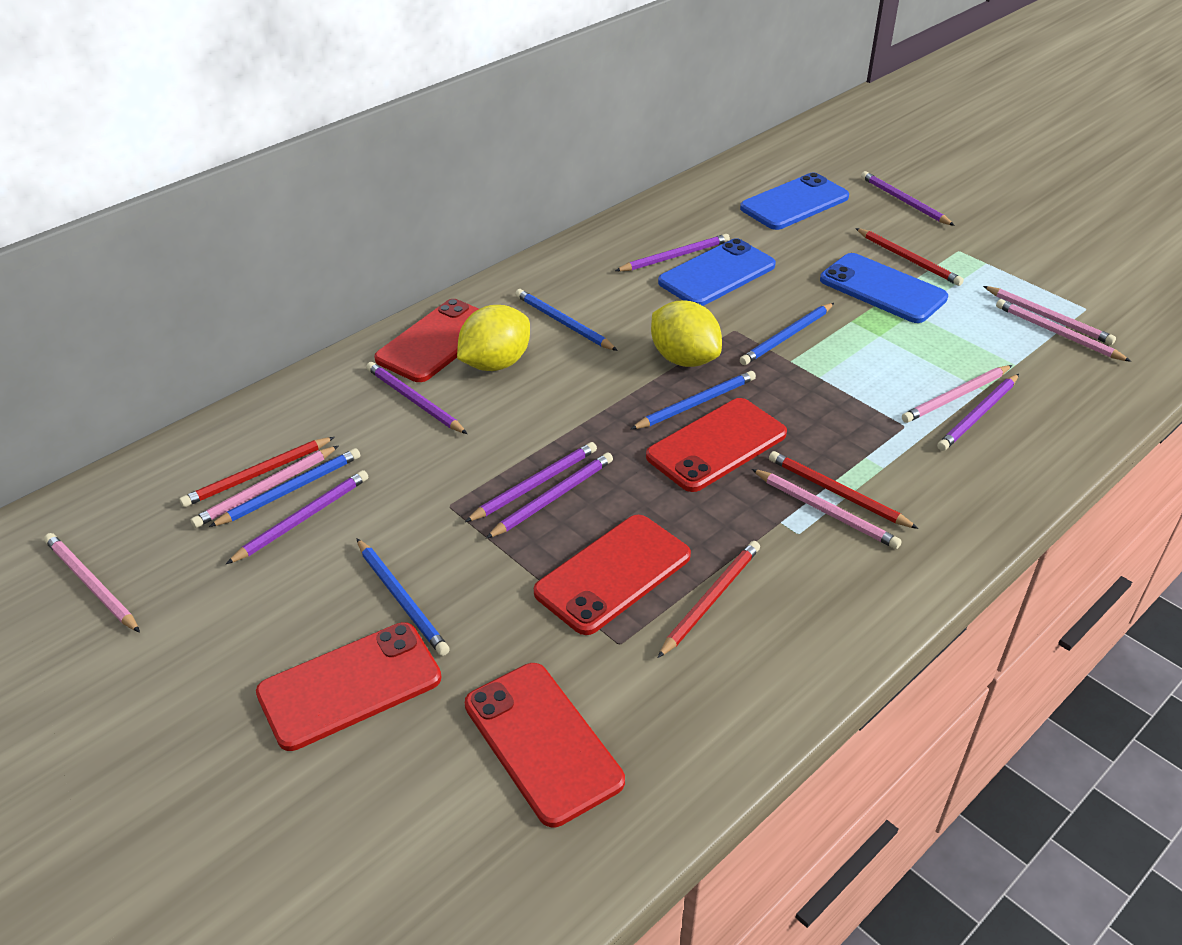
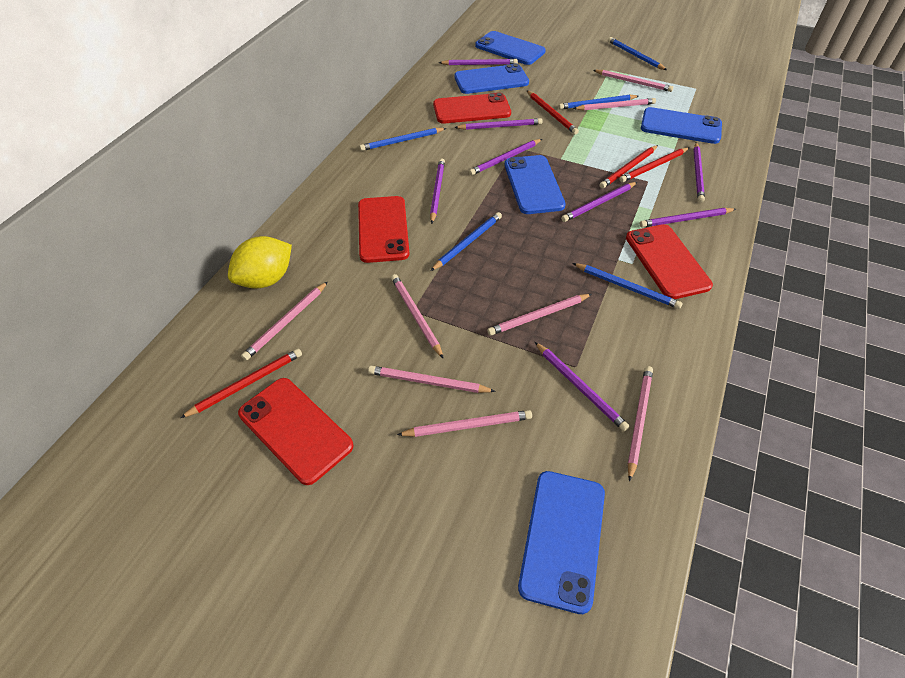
blue phone: [658,238,776,306] [740,173,849,230] [820,253,948,323] = 3 -> [454,64,529,94] [475,31,546,65] [505,155,565,214] [518,471,605,614] [641,107,722,144] = 5
pink pencil: [44,533,140,633] [191,446,338,528] [752,469,902,549] [902,365,1012,423] [983,286,1116,345] [996,299,1131,362] = 6 -> [241,282,328,360] [368,366,496,393] [391,274,444,359] [397,410,532,437] [487,294,592,336] [573,98,656,111] [593,70,673,92] [628,366,653,482] = 8
purple pencil: [226,470,368,564] [366,362,467,434] [465,442,597,522] [486,453,613,539] [615,234,730,271] [861,171,955,226] [937,374,1019,451] = 7 -> [430,158,445,224] [439,59,518,65] [454,118,543,130] [469,139,542,176] [535,342,630,431] [561,182,637,222] [640,208,736,227] [693,142,705,203] = 8
red phone: [256,622,441,751] [374,299,479,382] [465,663,625,827] [534,515,691,635] [646,398,787,492] = 5 -> [238,378,354,485] [358,196,410,263] [433,93,511,124] [626,224,713,299] = 4
yellow lemon: [457,305,530,371] [651,301,722,367] = 2 -> [228,236,292,289] = 1

